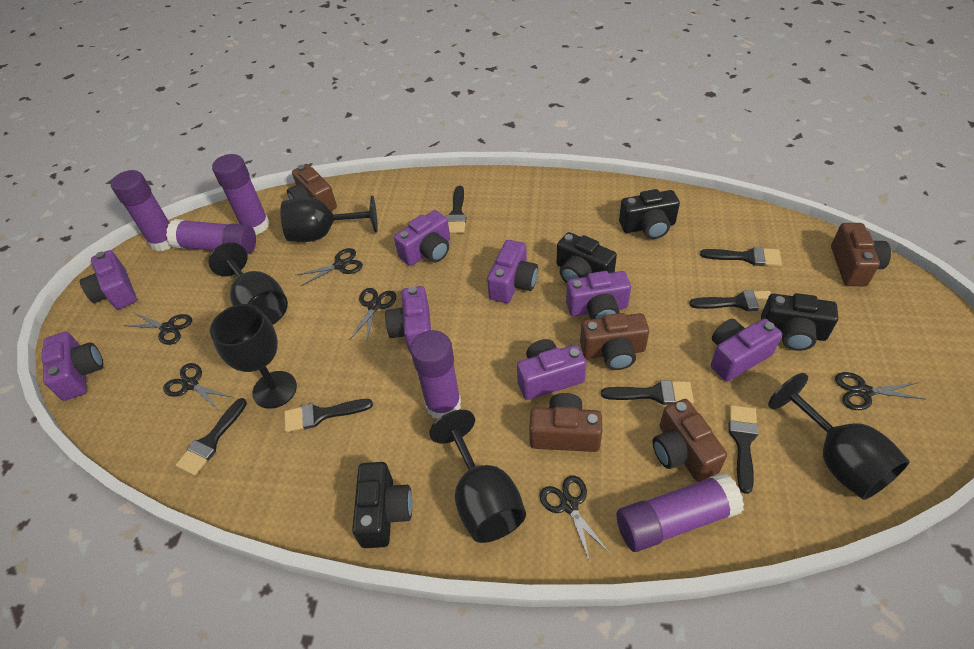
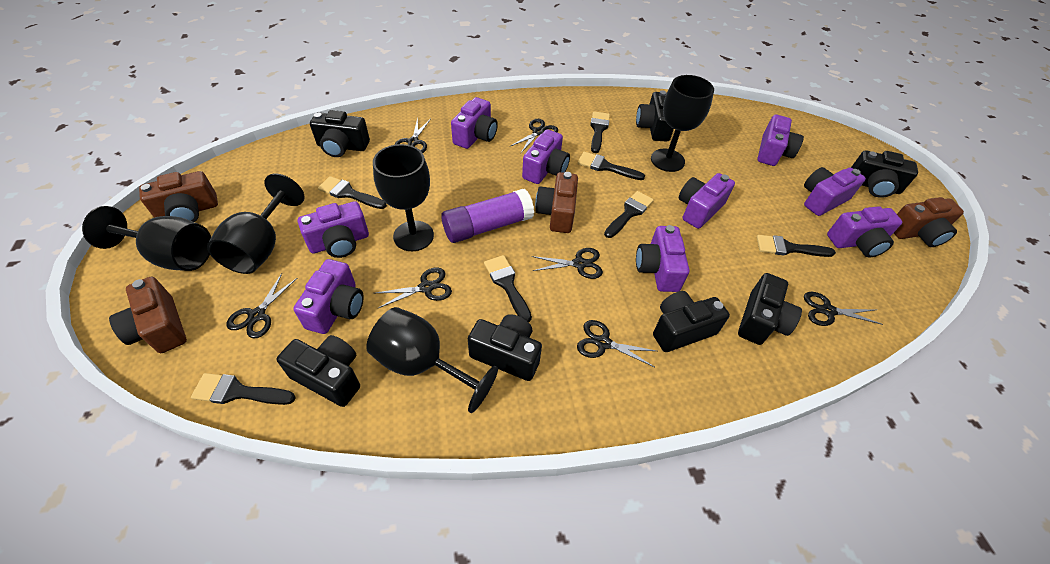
black camera: [352,462,413,548] [557,232,617,283] [619,189,680,239] [761,293,838,351] = 4 -> [277,335,360,407] [310,110,370,157] [468,314,542,381] [636,90,674,141] [653,291,730,352] [738,273,802,345] [851,150,918,198] = 7
black scissors: [123,312,192,345] [163,363,232,409] [297,248,363,287] [350,288,396,343] [540,475,610,562] [835,372,924,410] = 6 -> [226,273,297,338] [376,268,452,308] [394,117,431,153] [509,119,558,153] [532,248,603,279] [577,320,656,367] [804,292,883,326] = 7
brown camera: [287,164,337,211] [529,393,602,452] [580,313,649,370] [652,399,727,482] [831,223,891,286] = 5 -> [109,277,187,353] [139,171,218,222] [535,172,578,233] [894,197,964,247] = 4
purple camera: [42,332,103,401] [80,250,137,309] [385,286,431,353] [394,210,450,266] [487,240,538,303] [517,339,586,400] [566,271,631,319] [711,319,782,382] = 8 -> [293,259,364,334] [298,201,369,258] [451,97,498,149] [522,129,570,184] [636,225,689,292] [679,173,735,229] [757,114,804,166] [804,167,866,216] [827,206,902,258] = 9
purple glue stick: [111,170,172,251] [166,219,256,255] [212,154,270,235] [410,330,461,419] [616,473,744,552] = 5 -> [441,189,534,243] = 1

